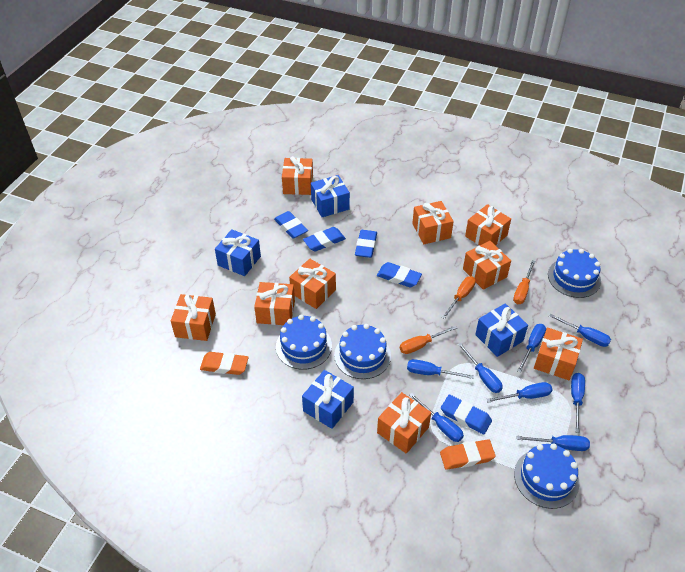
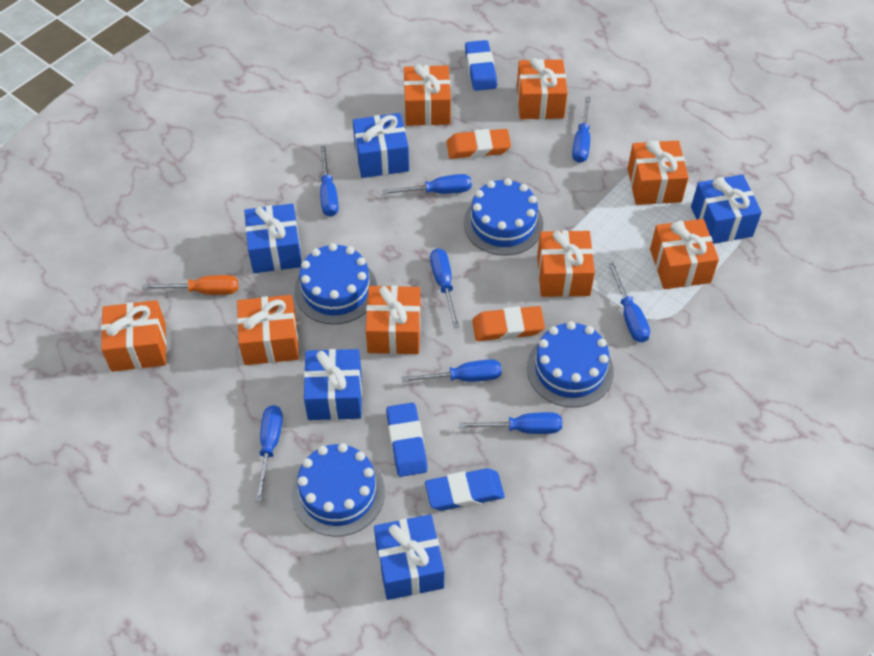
blue eraser: [274,211,308,239] [303,227,346,251] [355,230,377,258] [377,262,422,288] [441,395,492,435] = 5 -> [386,403,428,477] [425,468,505,511] [465,40,497,91] = 3
blue gift: [215,229,261,276] [302,370,354,429] [311,175,350,217] [475,303,528,357] = 4 -> [244,204,302,273] [304,349,362,420] [353,113,409,178] [374,514,444,600] [691,175,762,244] = 5
orange gift: [171,294,216,341] [254,282,295,325] [282,156,313,195] [289,259,336,309] [377,392,431,454] [412,201,454,244] [463,241,511,290] [465,204,511,246] [534,328,583,380] = 9 -> [101,300,167,372] [237,295,299,365] [365,286,421,354] [404,64,451,126] [517,58,568,119] [537,230,595,297] [628,141,689,205] [650,219,719,289] = 8
orange screwdriver: [400,325,457,354] [442,276,476,319] [513,260,536,304] = 3 -> [142,275,238,295] = 1

